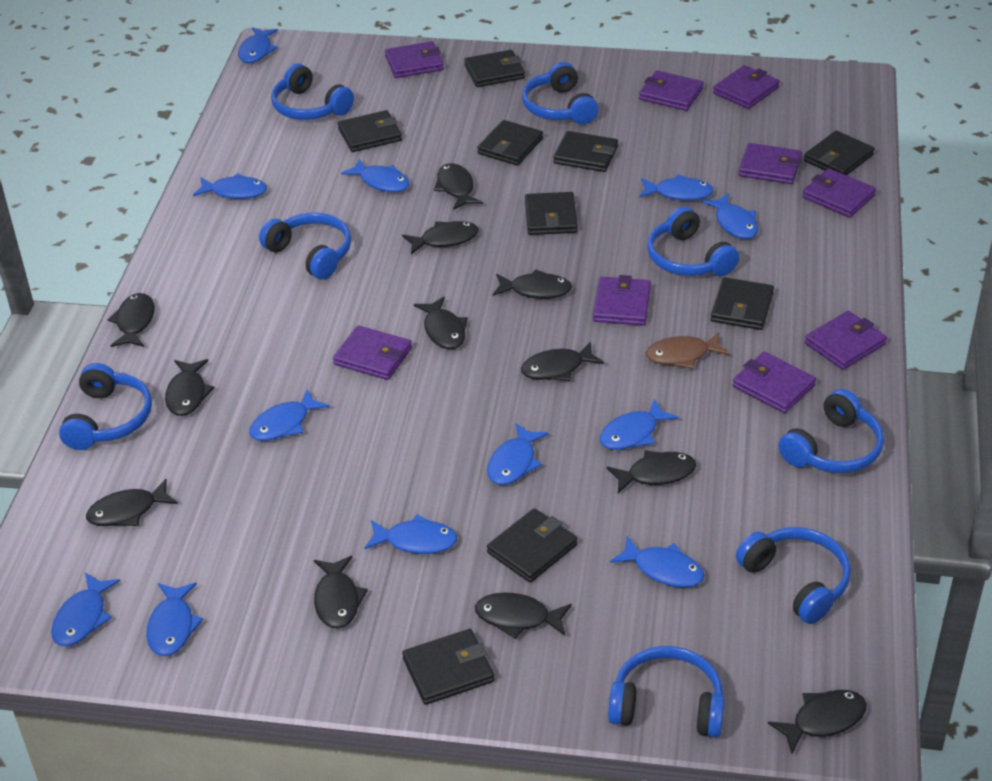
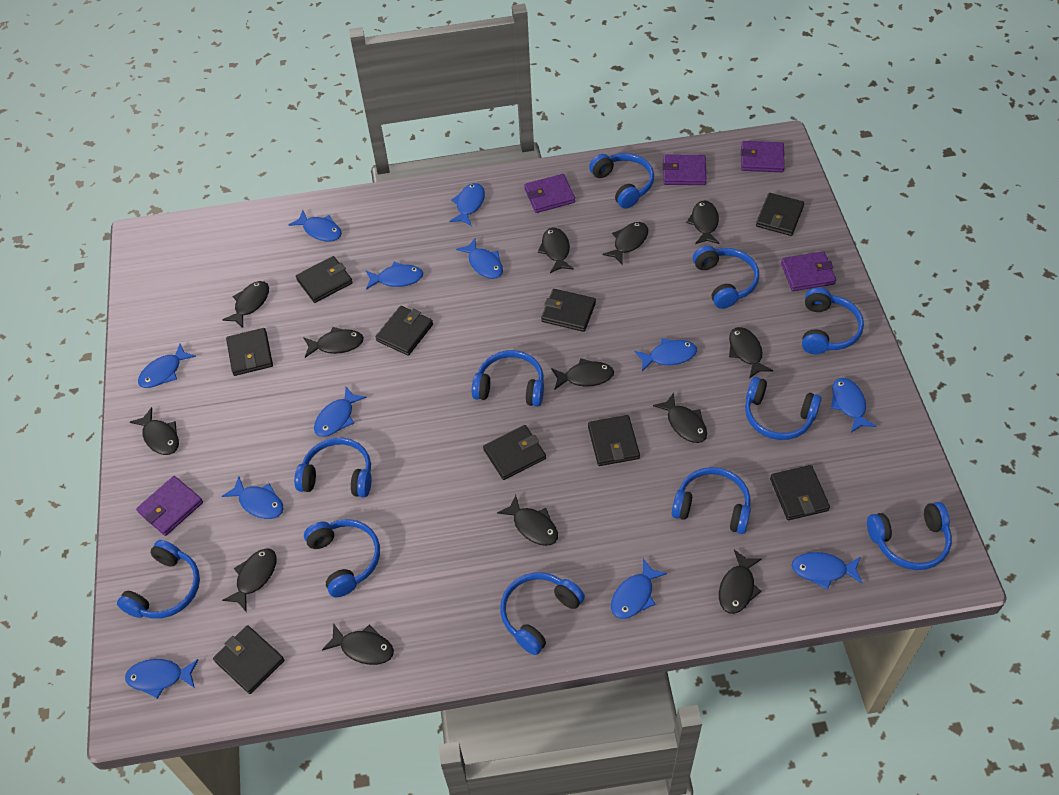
black fish: [86,479,178,526] [107,293,155,347] [165,359,215,416] [314,556,368,629] [402,221,479,255] [414,296,468,349] [434,163,483,210] [475,592,572,639] [493,269,572,299] [521,341,604,381] [607,450,696,493] [768,690,867,754] = 12 -> [130,407,179,455] [222,281,269,328] [222,548,277,611] [303,327,364,358] [322,623,394,665] [497,495,558,546] [538,228,574,273] [551,358,614,389] [602,222,648,265] [653,393,707,443] [686,200,719,244] [719,550,762,614] [729,327,773,379] = 13
blue headphones: [59,363,152,450] [259,213,351,279] [271,63,354,120] [522,62,599,124] [608,646,725,737] [647,206,739,276] [736,527,851,624] [778,389,884,473] = 8 -> [117,540,200,619] [294,438,371,498] [304,519,380,597] [472,350,544,407] [500,572,585,655] [589,153,654,209] [672,467,751,534] [693,246,759,309] [745,377,822,440] [802,288,864,354] [867,502,952,570] = 11
brown fish: [646,332,730,369] = 1 -> none = 0
purple wallet: [333,325,412,380] [385,41,444,78] [593,275,651,326] [639,70,704,111] [713,65,780,109] [732,351,816,413] [738,143,802,184] [802,168,876,218] [805,311,887,370] = 9 -> [136,476,203,536] [524,174,575,213] [662,154,707,185] [741,141,785,172] [781,251,836,291] = 5

